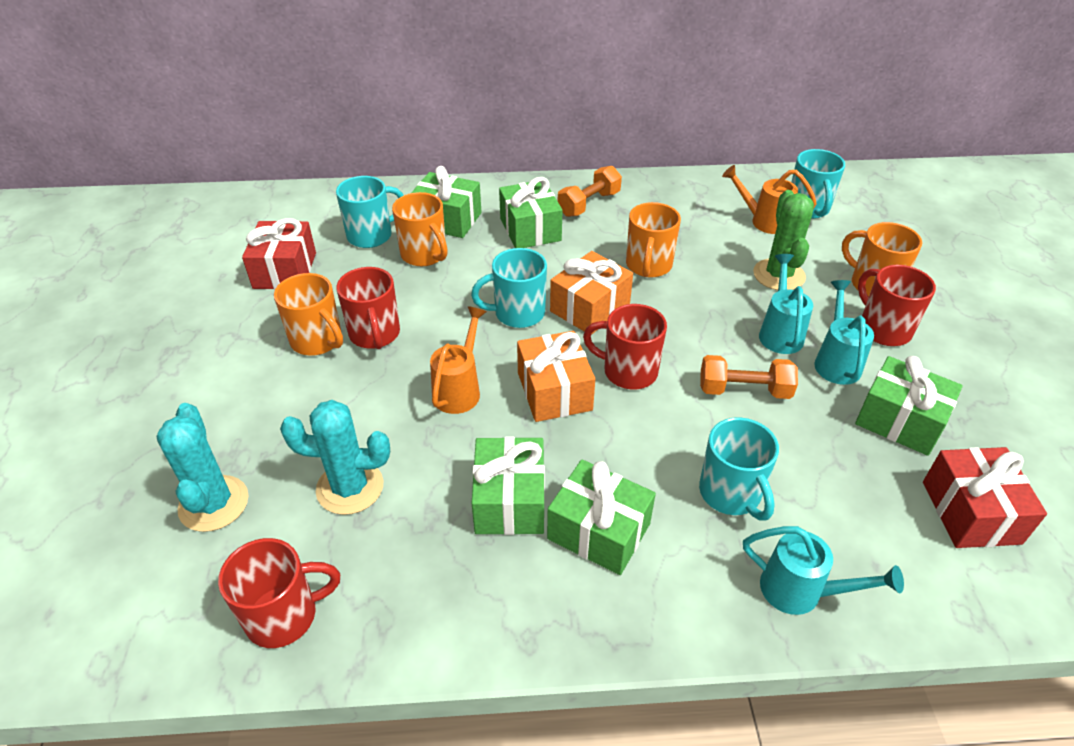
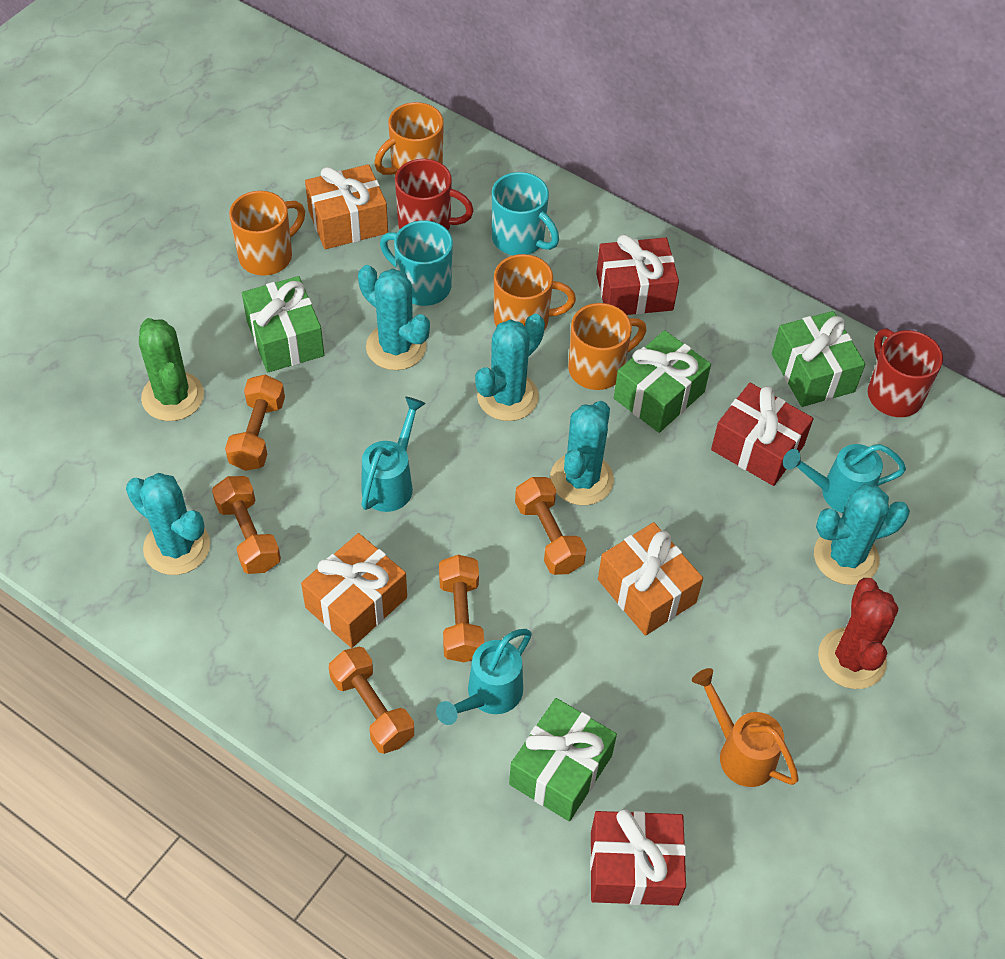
green gift: [411,166,481,238] [472,437,545,535] [499,177,563,248] [547,459,656,575] [855,356,963,456] = 5 -> [242,276,324,372] [509,698,617,821] [614,330,711,433] [772,311,865,407] = 4
orange dumbbell: [558,166,622,217] [700,355,798,399] = 2 -> [212,476,281,574] [225,374,285,471] [329,647,414,754] [439,555,484,662] [515,477,587,575] = 5
orange gift: [517,331,595,422] [550,251,633,335] = 2 -> [301,533,407,648] [305,164,388,249] [598,522,703,636] = 3
orange watering can: [430,306,487,414] [722,165,817,234] = 2 -> [692,668,799,787] = 1
red cactus: none = 0 -> [818,578,898,689] = 1
red gift: [242,218,316,289] [923,447,1047,548] = 2 -> [590,809,686,906] [596,234,679,315] [711,383,813,486] = 3
red mug: [218,538,340,648] [336,267,400,349] [583,304,667,389] [858,265,936,346] = 4 -> [395,159,474,230] [868,329,943,417] = 2
turquoise cactus: [156,403,249,532] [280,400,390,515] = 2 -> [126,473,210,575] [358,265,430,370] [475,314,545,421] [550,401,614,505] [814,485,910,585] = 5
turquoise mug: [336,176,404,248] [471,248,547,328] [699,417,779,521] [791,149,845,219] = 4 -> [380,220,453,306] [492,172,559,255] = 2

